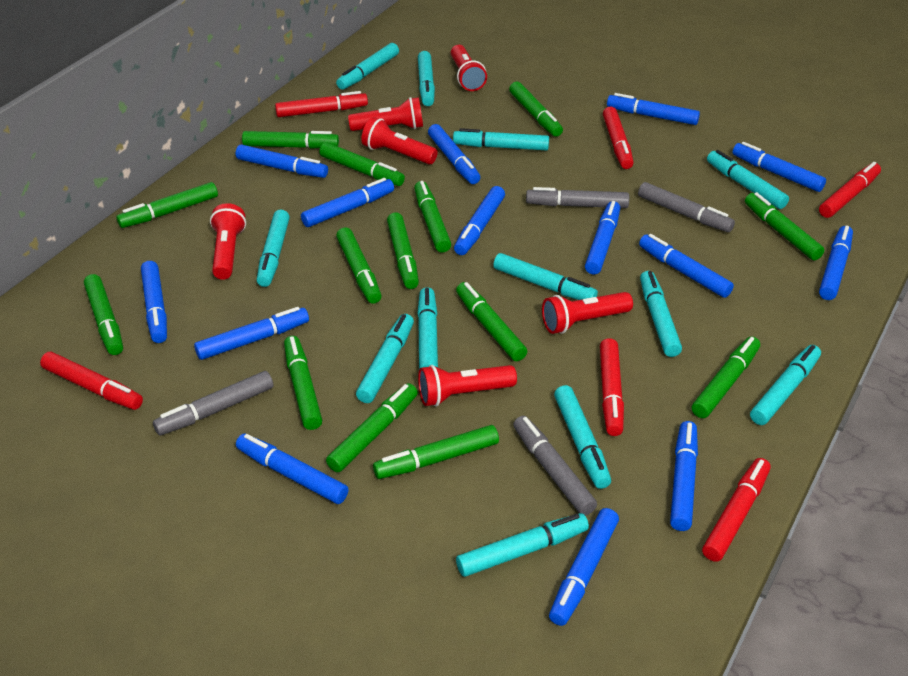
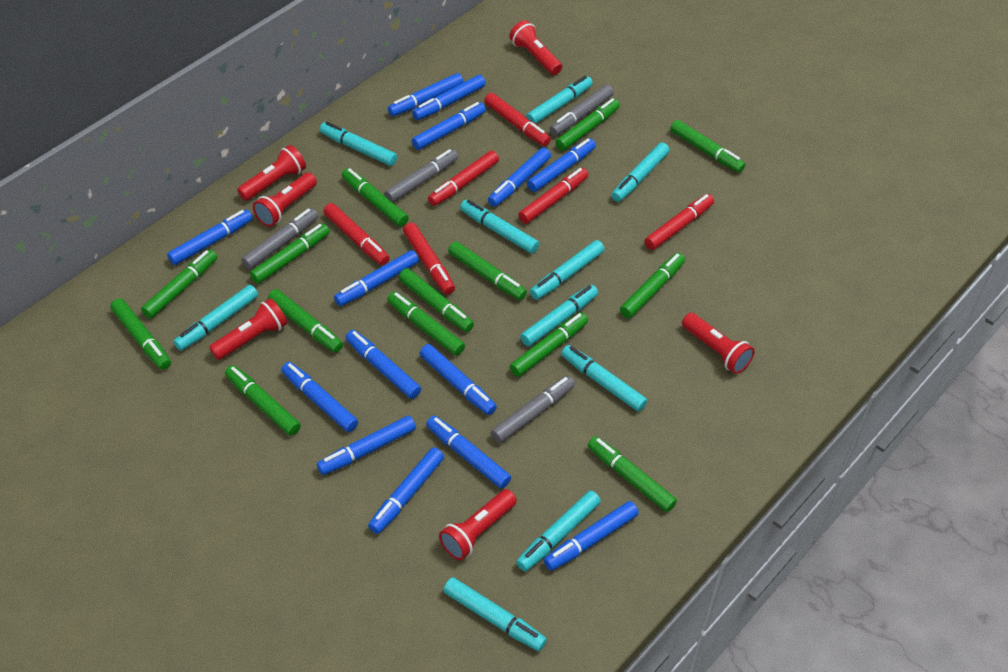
turquoise marker: [257,210,290,287] [336,43,399,90] [356,314,414,403] [417,287,438,369] [418,51,435,106] [453,128,549,150] [456,513,589,577] [493,253,598,300] [554,385,611,489] [640,271,682,357] [707,150,789,209] [750,345,821,425] = 12 -> [174,285,258,351] [320,122,397,166] [443,577,547,651] [460,200,539,254] [516,491,601,572] [520,285,598,347] [526,76,593,124] [530,240,605,300] [561,345,647,412] [611,142,670,202] = 10

